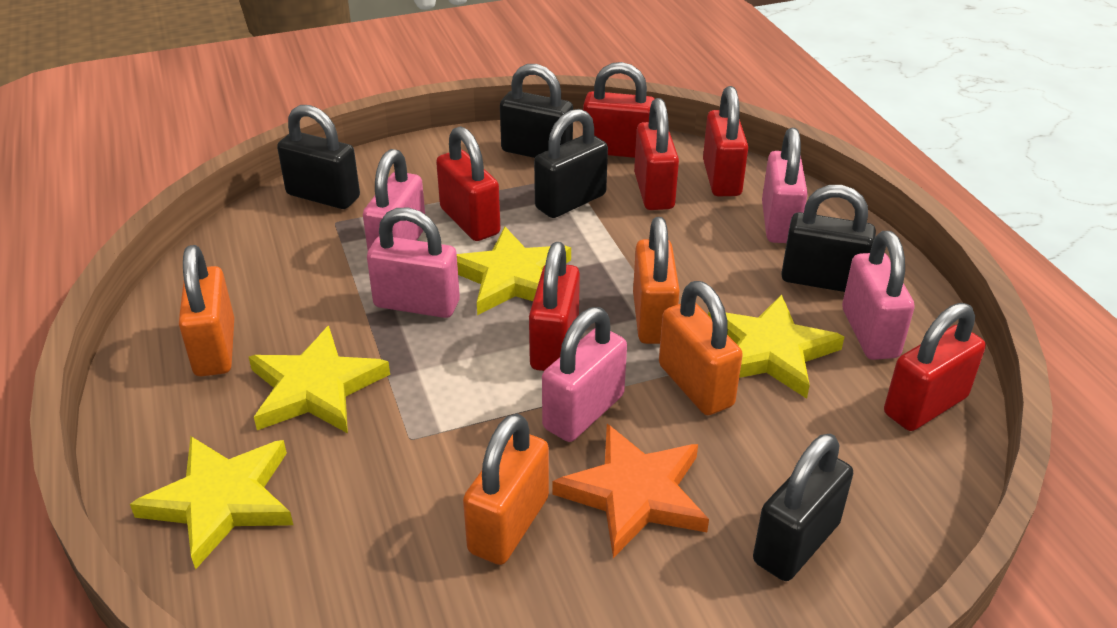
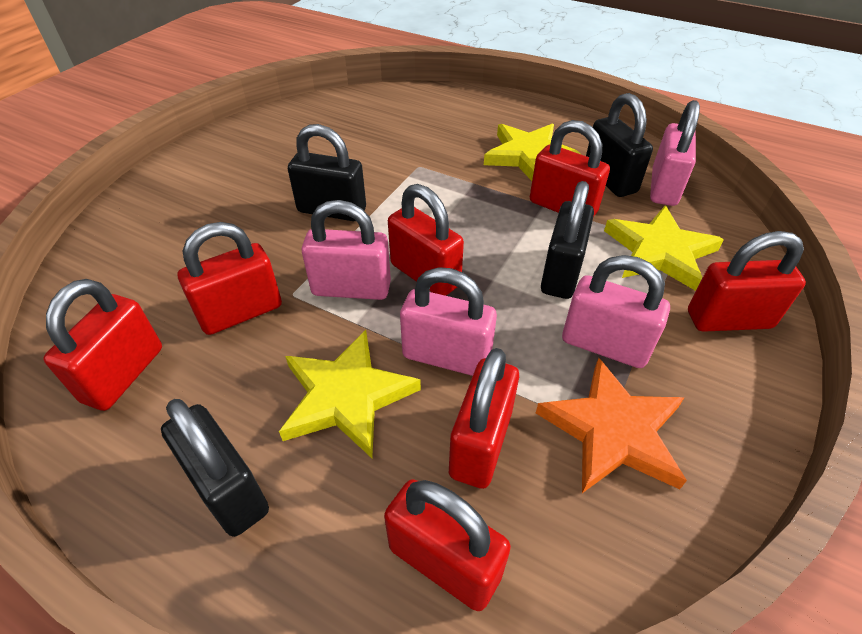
black padlock: [277,105,360,209] [500,64,573,158] [534,109,608,218] [753,433,853,581] [781,185,876,292] = 5 -> [161,399,269,537] [288,124,366,221] [541,181,594,299] [586,93,653,197] = 4
orange padlock: [179,245,234,376] [463,413,549,565] [633,217,680,344] [659,281,743,415] = 4 -> none = 0
pink padlock: [363,149,425,250] [367,207,460,318] [542,307,627,442] [762,128,808,243] [842,231,915,360] = 5 -> [302,200,391,300] [400,267,497,376] [562,255,670,368] [650,100,700,206] = 4
red padlock: [436,126,500,241] [529,242,580,371] [583,62,655,158] [634,98,679,210] [703,86,748,196] [884,303,986,431] = 6 -> [43,279,162,411] [178,222,282,335] [384,479,511,611] [388,184,464,296] [449,348,519,489] [530,120,610,217] [688,231,806,332] = 7
yellow star: [130,436,293,570] [249,326,390,433] [457,227,571,315] [708,294,844,399] = 4 -> [279,330,421,458] [484,124,581,181] [604,206,724,291] = 3

